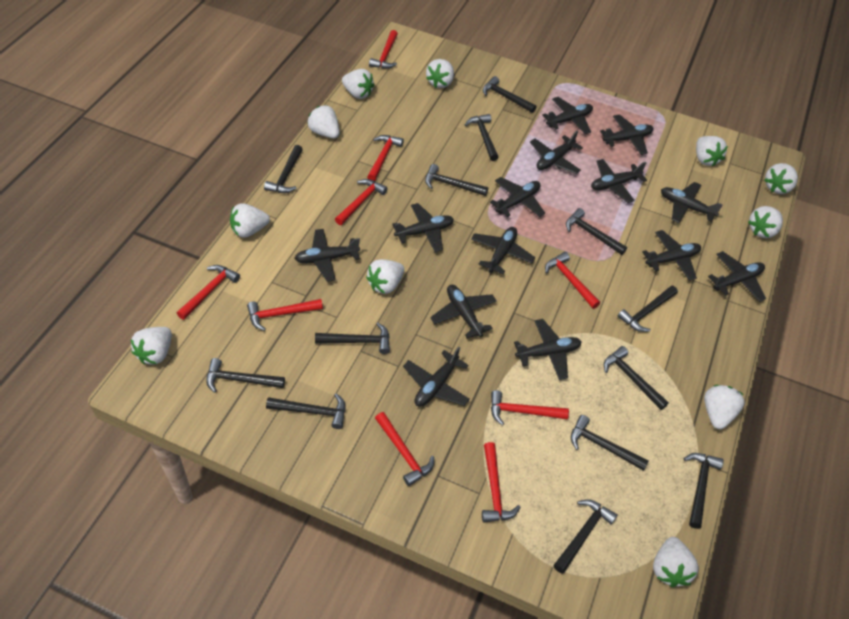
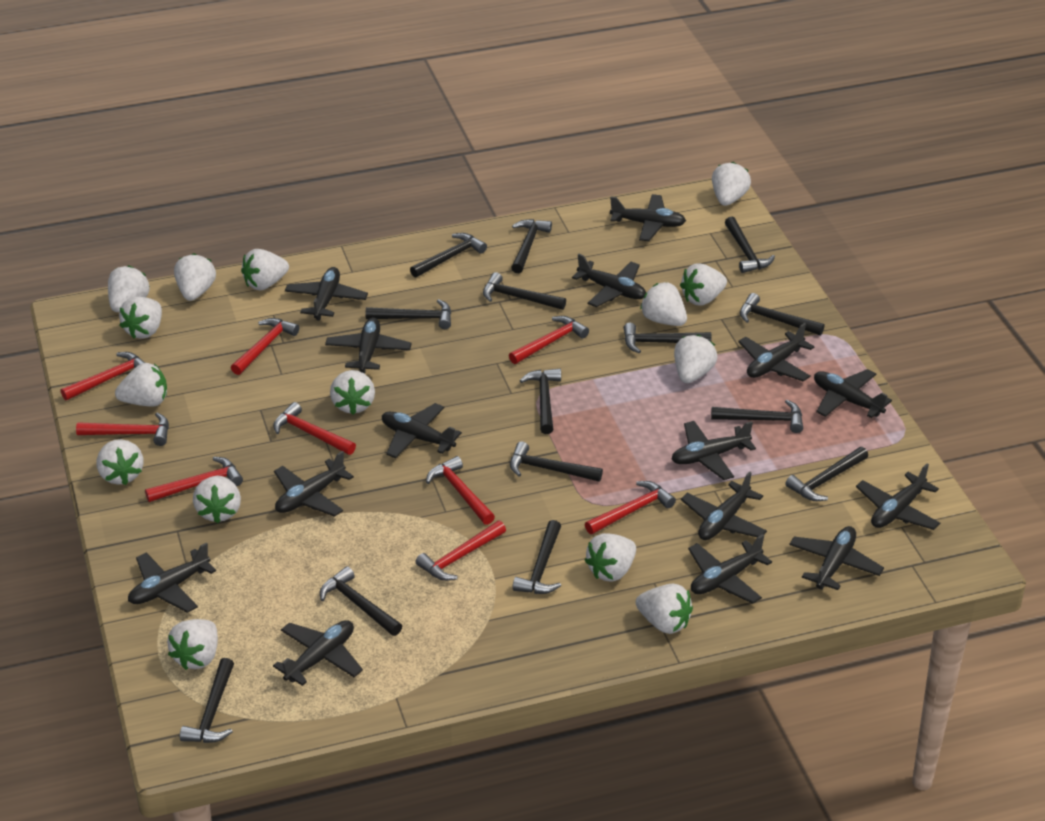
black hammer: [206,358,285,393] [264,145,303,193] [266,393,346,429] [315,322,390,354] [425,164,488,196] [465,114,498,161] [483,76,536,113] [553,499,618,574] [566,208,627,255] [571,415,649,471] [604,346,669,410] [618,285,678,332] [684,453,724,529] = 13 -> [180,658,234,743] [320,566,402,636] [366,299,451,329] [410,233,487,278] [483,272,566,310] [510,441,603,482] [511,219,552,273] [512,520,561,594] [520,369,561,434] [624,323,712,353] [711,400,803,433] [725,217,775,273] [740,293,824,335] [785,447,868,501] = 14
black plane: [294,229,360,282] [392,203,454,252] [403,347,470,407] [430,285,497,339] [471,227,536,274] [490,177,545,217] [514,319,581,380] [530,131,583,174] [542,97,593,134] [591,159,647,203] [600,114,653,155] [642,230,701,281] [661,182,723,223] [708,251,766,302] = 14 -> [128,542,216,613] [273,620,363,686] [274,451,354,517] [285,267,368,321] [325,317,412,374] [382,403,462,458] [572,254,646,307] [610,194,686,241] [672,421,756,480] [681,472,767,540] [688,534,772,604] [738,323,814,381] [789,526,884,590] [814,369,892,418] [856,464,940,530] = 15
white strawberry: [131,327,172,364] [230,203,270,237] [307,105,340,138] [342,69,374,99] [366,259,404,294] [426,59,454,88] [653,537,699,587] [696,136,728,167] [704,385,745,429] [748,206,783,238] [765,163,798,194] = 11 -> [96,439,144,485] [108,265,150,312] [115,363,167,407] [119,297,162,339] [167,619,218,670] [174,253,216,301] [193,476,241,523] [241,249,289,290] [330,370,375,415] [585,533,636,582] [636,583,693,634] [640,282,687,326] [674,335,717,383] [680,263,727,306] [712,162,751,206] = 15

